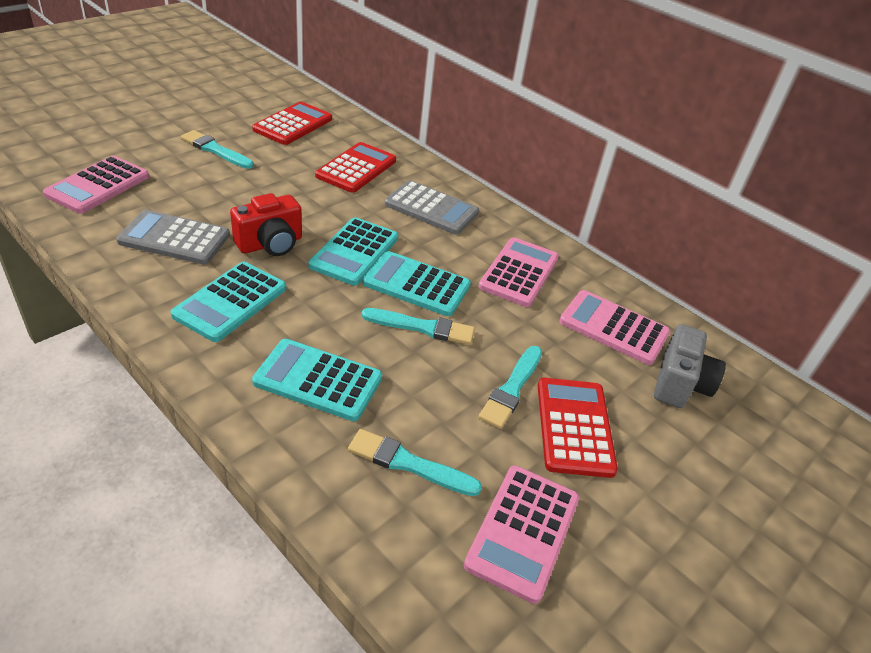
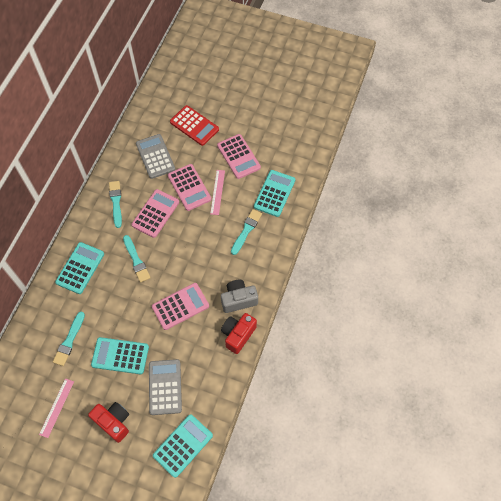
pink ruler: none = 0 -> [39,378,74,438] [210,170,225,215] = 2
red calculator: [252,102,332,145] [315,142,396,193] [538,378,618,478] = 3 -> [170,105,219,146] = 1
red camera: [230,193,302,256] = 1 -> [88,402,129,443] [221,313,257,354] = 2

